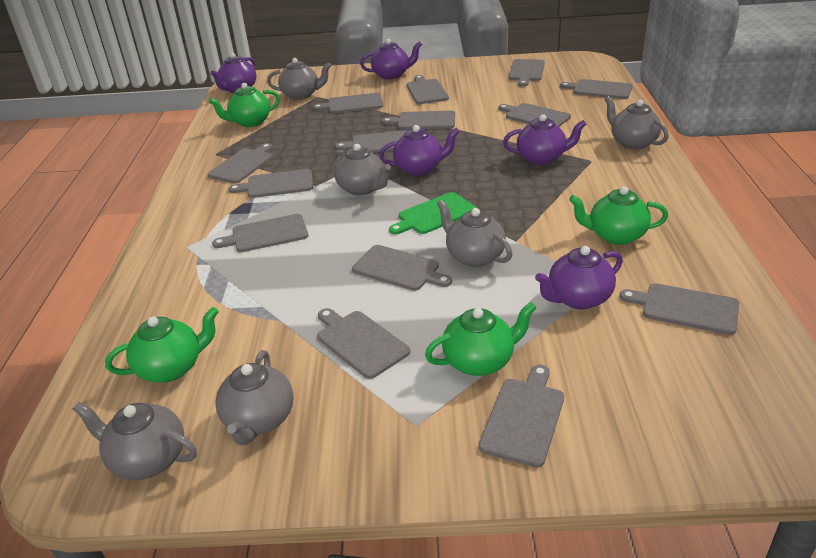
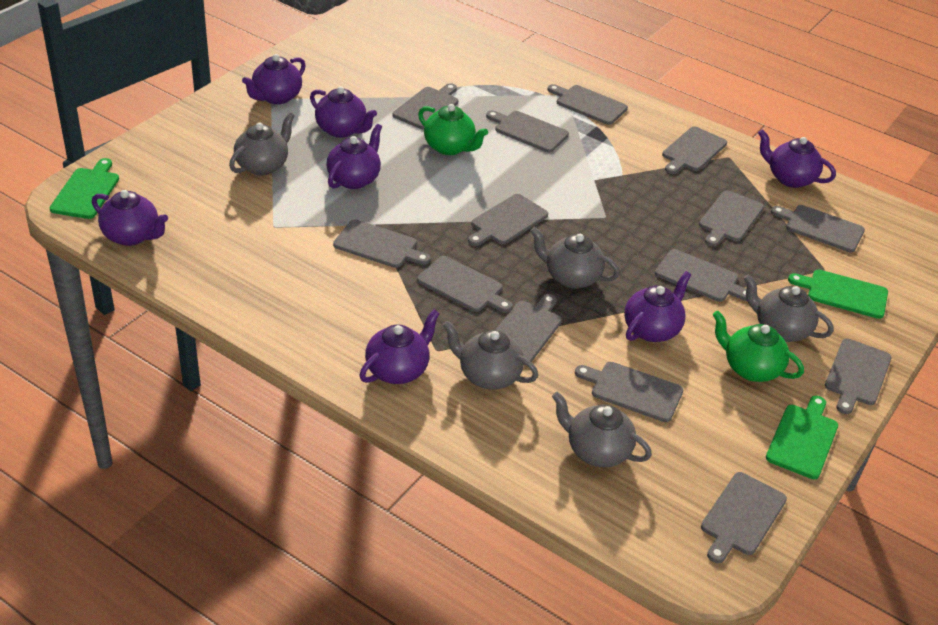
green cutting board: [389,192,477,234] = 1 -> [49,158,119,219] [766,396,838,479] [788,269,888,319] = 3
green teapot: [105,307,219,383] [209,83,280,127] [425,302,537,376] [569,186,668,245] = 4 -> [418,104,488,155] [713,311,804,382] = 2
grey teapot: [73,402,197,480] [215,350,294,445] [267,58,331,100] [332,144,391,196] [437,200,512,267] [605,96,669,150] = 6 -> [229,112,295,175] [443,321,538,390] [530,227,620,289] [552,392,652,467] [744,274,834,342] = 5
purple teapot: [210,53,257,93] [360,39,422,80] [379,125,460,175] [503,114,587,165] [535,246,623,309] = 5 -> [92,190,168,246] [242,54,306,104] [310,86,377,138] [326,124,382,189] [360,309,440,384] [624,271,691,342] [758,129,836,188] = 7

